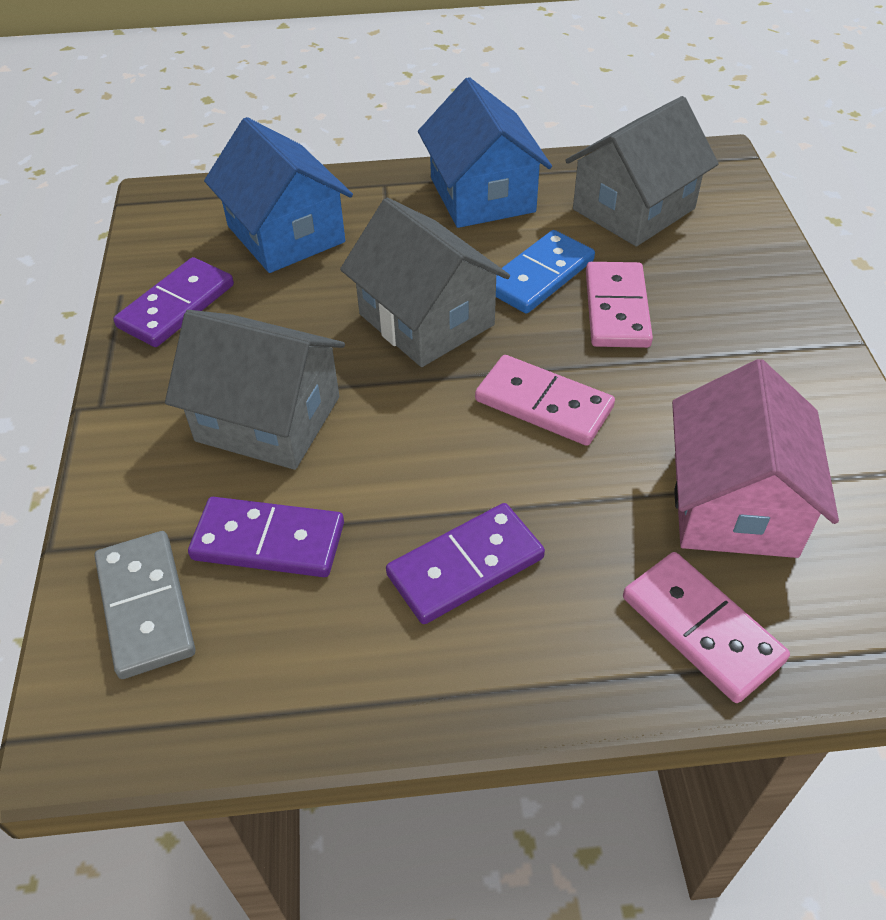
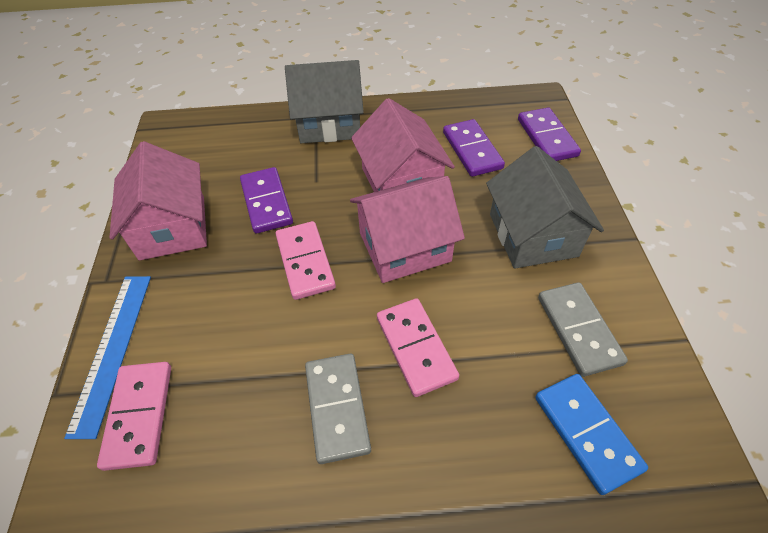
blue house: [204,117,353,273] [418,77,552,228] = 2 -> none = 0
blue ruler: none = 0 -> [64,276,151,439] = 1
grey domino: [95,531,195,679] = 1 -> [305,354,371,464] [538,282,628,377] = 2
grey house: [165,310,345,470] [340,198,510,367] [565,96,719,246] = 3 -> [285,60,364,143] [486,146,604,269] = 2
pink house: [672,359,839,558] = 1 -> [109,141,207,260] [350,176,465,283] [351,98,455,192] = 3

